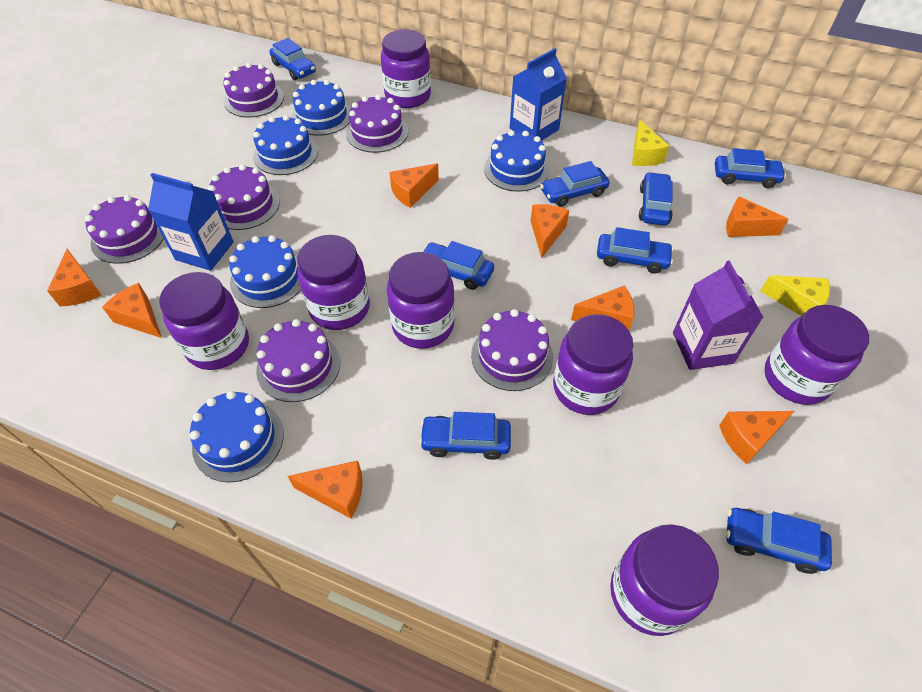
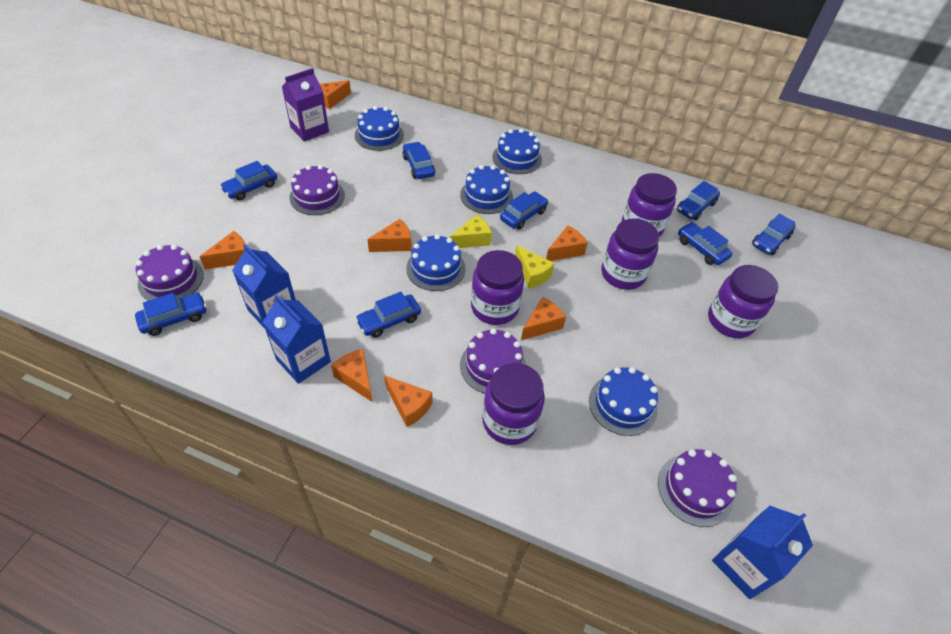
blue carton: [148,173,234,271] [510,48,567,141] = 2 -> [232,244,296,329] [263,295,331,384] [712,506,813,599] = 3
orange cheese: [47,249,101,306] [102,283,162,338] [288,461,363,519] [389,163,439,208] [531,204,569,258] [571,286,635,330] [719,411,794,464] [726,196,788,237] = 8 -> [199,231,245,270] [320,80,351,109] [331,349,372,402] [367,219,412,252] [385,376,432,427] [521,297,566,340] [546,225,588,261] = 7
purple cake: [85,195,164,264] [208,164,280,230] [223,63,284,118] [256,319,340,402] [346,95,408,153] [471,309,553,391] = 6 -> [136,244,204,301] [289,165,345,215] [460,328,526,394] [658,449,737,527] = 4
purple jar: [159,272,249,370] [297,235,370,330] [381,30,431,108] [387,252,455,349] [553,314,633,415] [610,524,719,636] [765,305,869,405] = 7 -> [471,250,524,325] [482,363,545,445] [601,218,660,290] [622,173,677,237] [708,265,778,338] = 5

